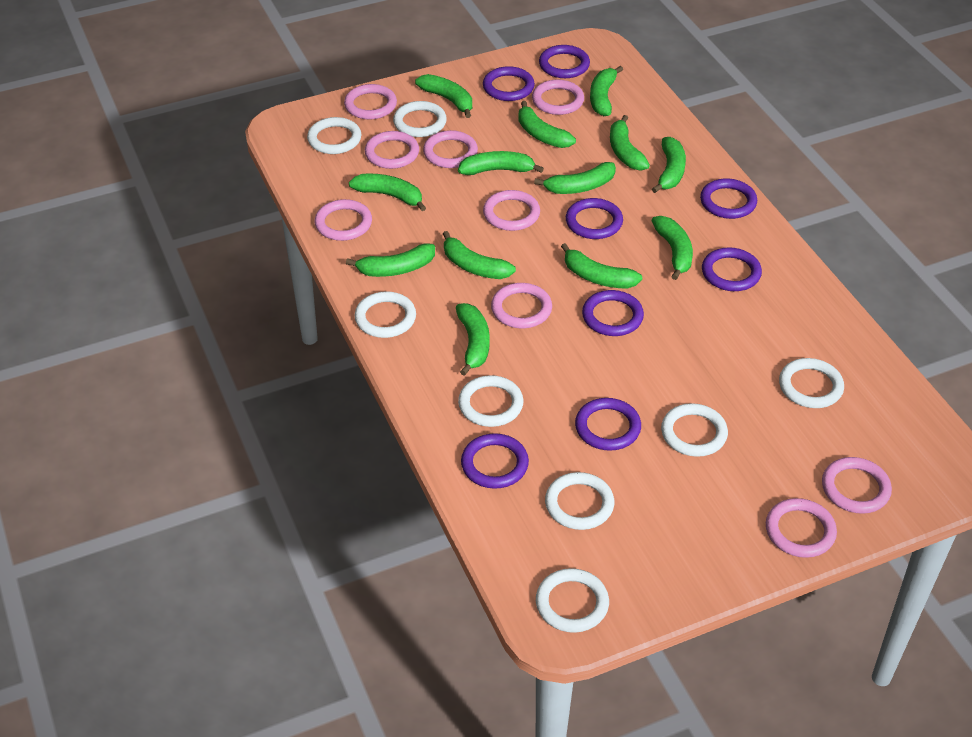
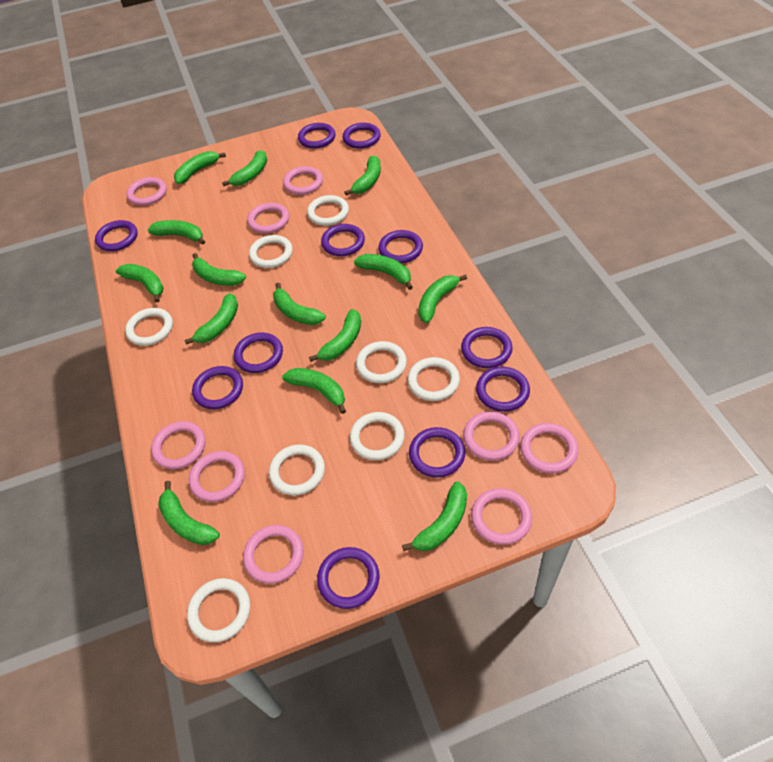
green banana: [346,243,435,277] [349,174,426,211] [415,74,472,118] [443,231,516,279] [456,303,490,376] [458,151,544,175] [518,101,576,148] [534,162,616,194] [561,243,642,289] [590,66,623,116] [610,115,650,171] [651,216,693,280] [652,137,686,193] = 13 -> [116,264,163,302] [148,220,205,245] [158,481,220,545] [174,151,226,184] [184,293,238,345] [192,253,246,286] [222,150,267,186] [273,282,326,325] [282,368,346,414] [309,309,361,362] [344,155,381,196] [354,254,413,290] [402,481,467,551] [418,274,467,323] = 14
purple ring: [461,433,529,489] [483,66,535,101] [539,45,590,78] [566,198,623,239] [575,398,641,451] [582,290,644,336] [700,178,757,219] [702,247,762,291] = 8 -> [95,220,138,251] [192,366,243,409] [234,333,283,373] [298,123,335,148] [317,547,380,609] [321,224,365,256] [343,123,381,149] [378,230,423,263] [409,427,465,478] [461,327,513,368] [476,367,530,412] = 11

